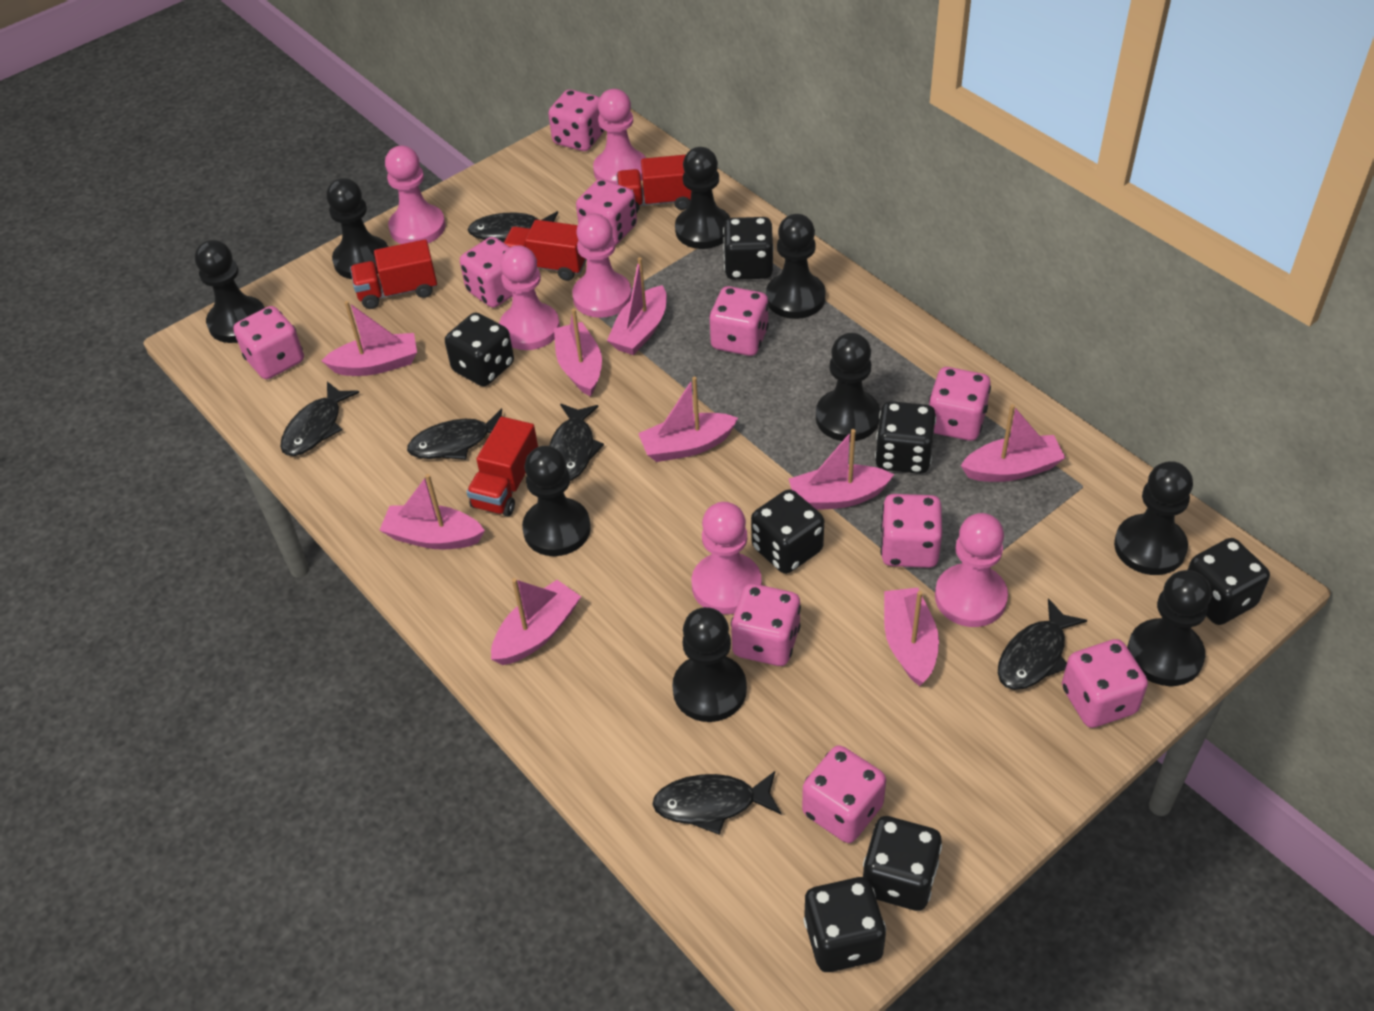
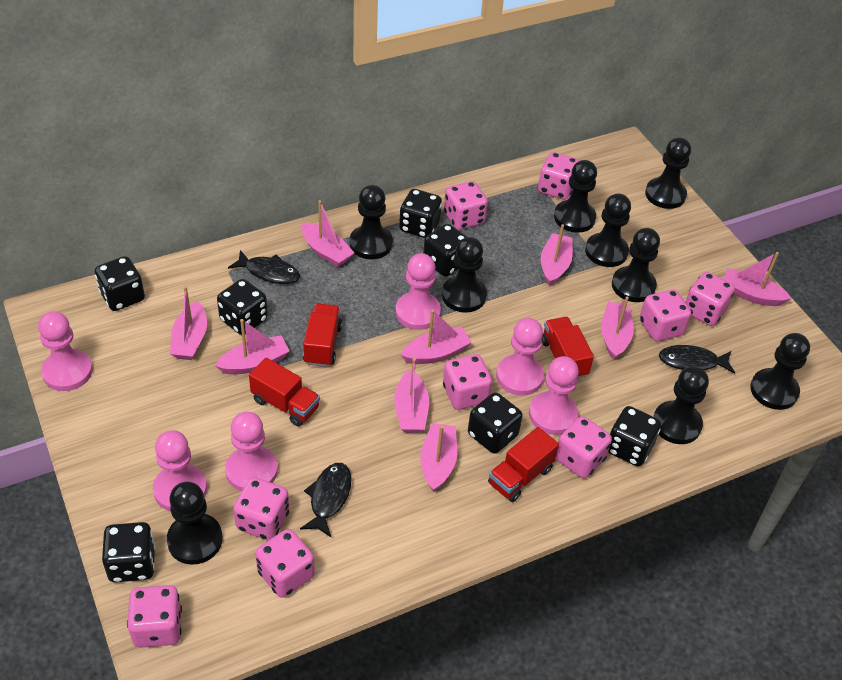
black fish: [280,381,359,456] [407,408,502,460] [468,211,558,243] [549,404,604,481] [652,771,781,835] [998,598,1087,690] = 6 -> [228,250,300,284] [300,463,351,537] [659,345,735,374] = 3
pink dice: [233,306,304,379] [460,237,512,308] [548,89,604,151] [576,179,637,245] [709,286,769,356] [731,584,801,666] [802,745,886,843] [880,494,942,568] [929,367,991,441] [1062,639,1148,728] = 10 -> [127,585,182,648] [233,477,289,540] [255,529,315,598] [443,354,492,410] [444,181,488,230] [538,152,579,200] [556,416,612,478] [640,289,691,342] [685,272,735,326] = 9

